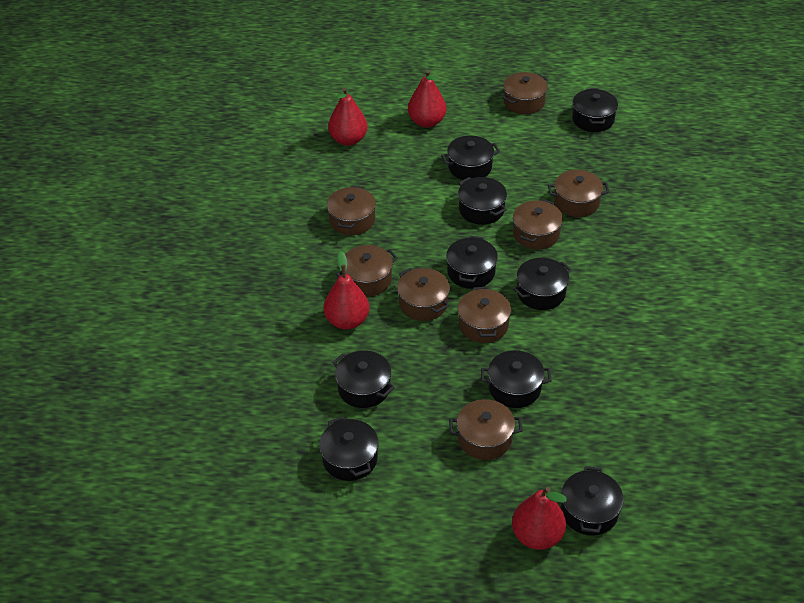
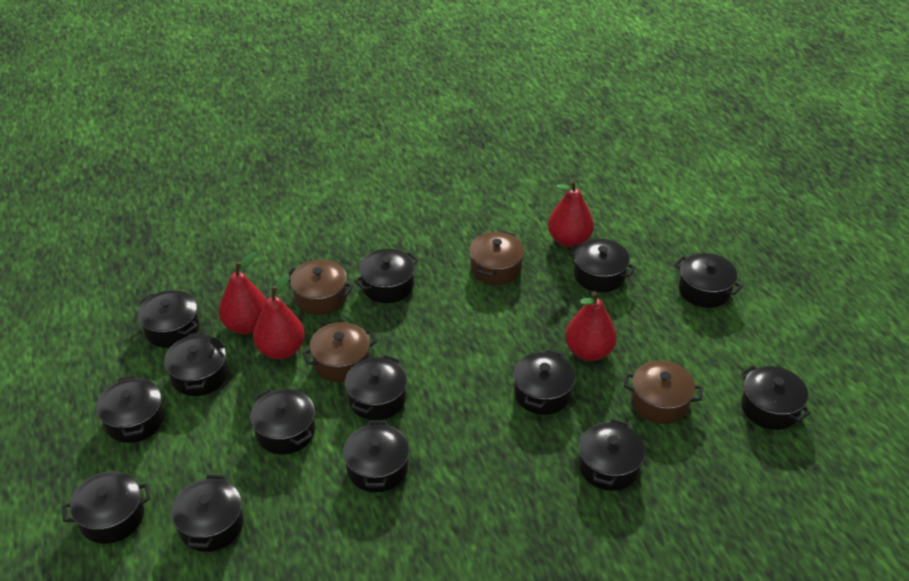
black pot: [319,416,379,481] [332,351,395,408] [441,135,500,180] [446,235,498,289] [458,177,507,225] [481,350,552,408] [513,258,572,310] [561,466,624,536] [572,88,618,132] = 9 -> [62,471,150,544] [97,375,164,443] [138,290,199,348] [164,332,228,396] [171,475,244,552] [250,389,315,454] [343,421,409,493] [345,355,407,420] [354,249,419,303] [513,350,575,415] [568,239,636,292] [579,419,645,491] [674,253,743,308] [741,365,811,430] = 14
brown pot: [327,185,376,235] [336,245,398,296] [397,268,450,321] [449,399,523,460] [458,287,511,343] [502,72,548,114] [513,199,563,250] [548,170,609,217] = 8 -> [287,260,354,315] [302,322,377,383] [469,231,524,285] [624,361,703,424] = 4

